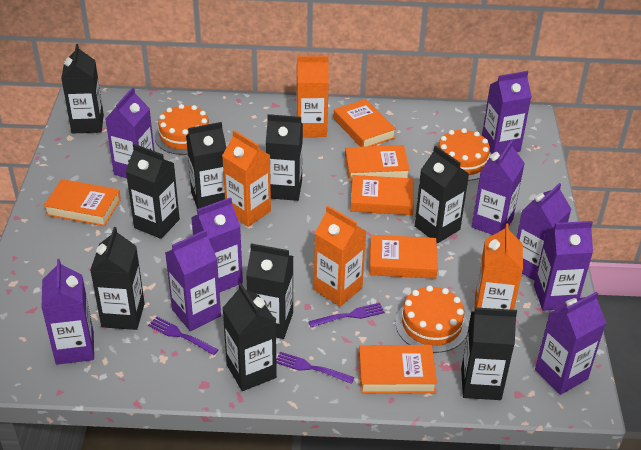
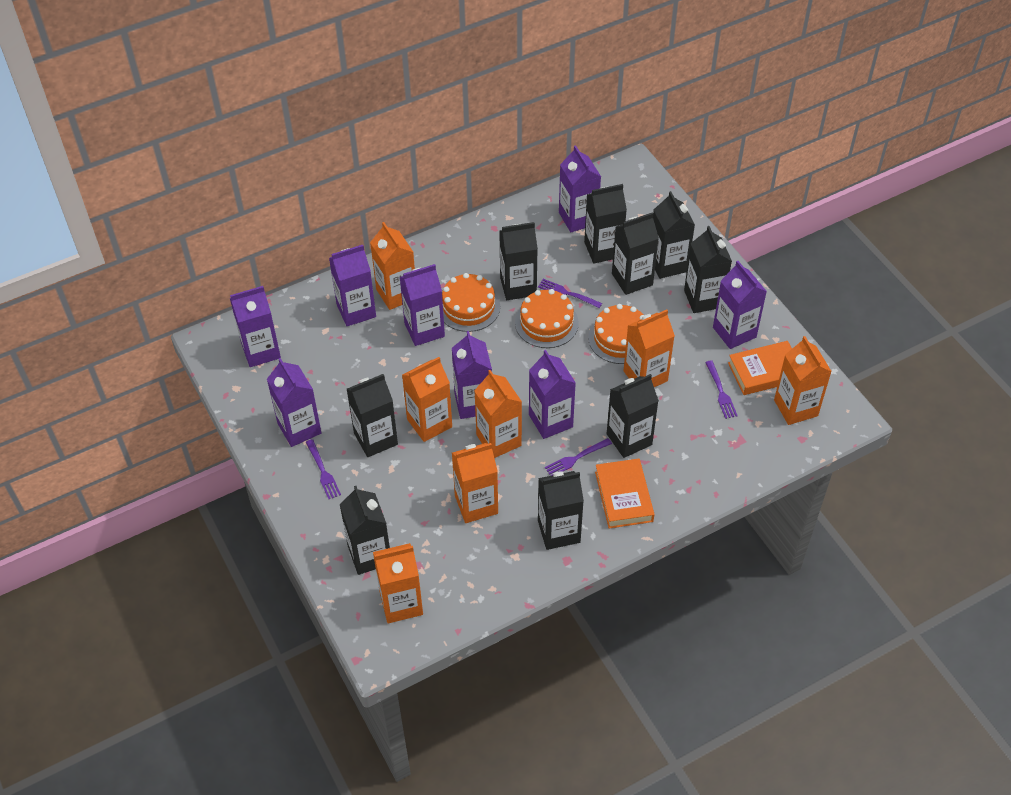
orange book: [43,179,121,226] [334,99,396,147] [345,145,410,182] [350,175,414,215] [359,345,437,394] [369,235,438,279] = 6 -> [595,459,655,528] [728,341,792,395] = 2
orange carton: [222,130,271,227] [296,56,329,137] [314,206,367,307] [474,223,523,312] = 4 -> [370,222,415,310] [373,543,423,623] [402,357,452,442] [452,443,498,523] [474,370,522,458] [623,310,675,387] [774,336,832,425] = 7
purple carton: [41,259,94,365] [105,87,154,178] [165,230,221,331] [191,197,243,292] [472,140,525,235] [482,71,532,154] [517,183,571,281] [534,221,593,311] [535,292,606,395] = 9 -> [230,286,281,367] [267,358,321,447] [329,245,376,326] [400,264,445,346] [452,331,492,419] [529,350,576,439] [559,145,601,232] [713,261,767,349] = 8
purple fork: [148,316,218,355] [276,352,355,384] [308,303,385,327] = 3 -> [306,439,341,499] [538,279,602,308] [545,438,612,476] [705,360,738,419] = 4

